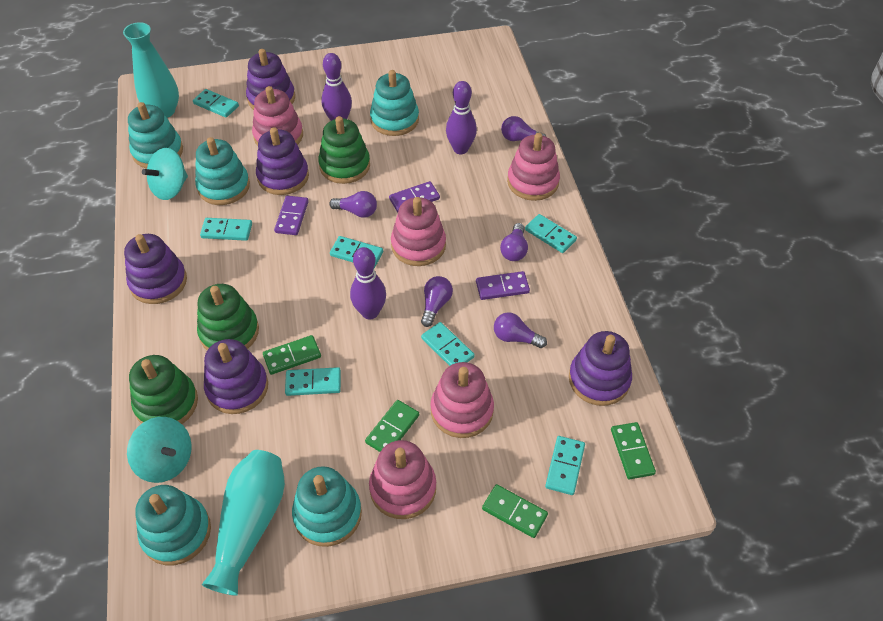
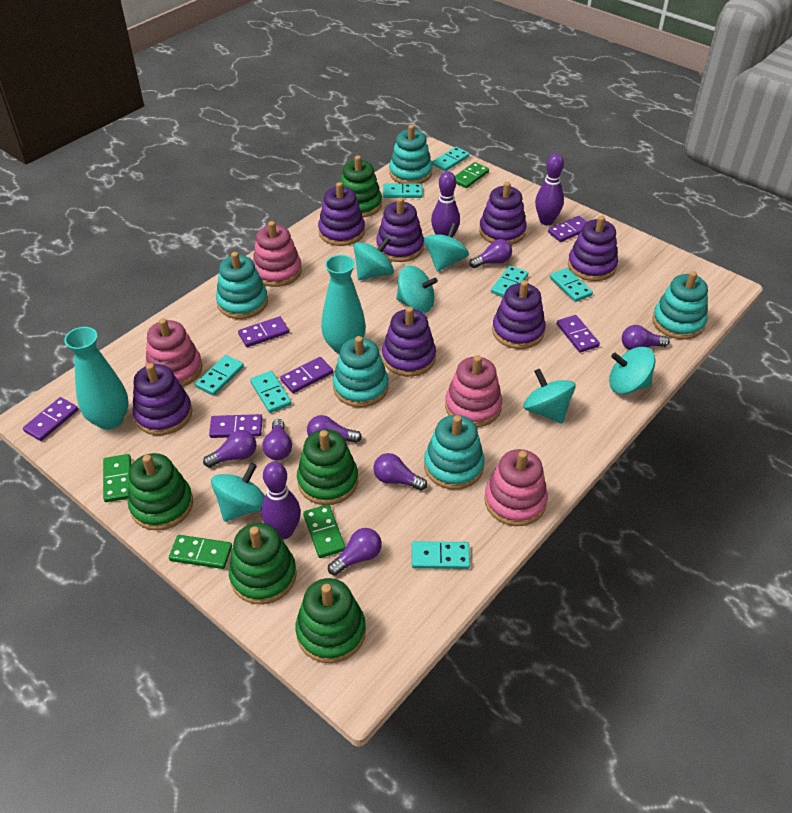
green stacking toy: [129,355,198,424] [197,284,259,350] [318,116,370,184] = 3 -> [128,453,193,530] [229,523,297,604] [295,578,366,663] [297,430,358,505] [341,155,382,218] = 5
pink stacking toy: [252,86,303,146] [369,440,436,519] [391,197,446,266] [431,362,494,438] [507,133,560,201] = 5 -> [145,318,202,387] [253,221,302,287] [445,355,502,427] [484,449,548,526] = 4
purple domino: [274,196,309,235] [389,181,440,213] [476,271,530,300] = 3 -> [23,397,78,441] [209,414,262,438] [238,317,289,347] [280,357,333,393] [548,216,587,242] [557,315,600,353] = 6
purple light bulb: [329,191,377,218] [421,276,453,327] [494,312,547,348] [500,223,528,261] [501,116,546,141] = 5 -> [203,430,256,468] [262,419,292,460] [307,415,362,443] [328,528,382,575] [373,453,427,491] [469,239,512,268] [622,325,670,350] = 7
purple stacking toy: [124,234,187,304] [204,339,268,414] [246,49,295,110] [256,127,309,195] [569,331,632,406] = 5 -> [132,363,192,435] [318,182,365,246] [376,197,424,262] [382,307,436,377] [479,182,527,245] [492,280,546,349] [568,216,618,281] = 7
turquoise spinning top: [127,417,192,483] [142,148,188,200] = 2 -> [211,463,265,522] [354,237,394,280] [396,265,438,313] [424,223,469,272] [523,369,576,423] [609,347,655,394] = 6

